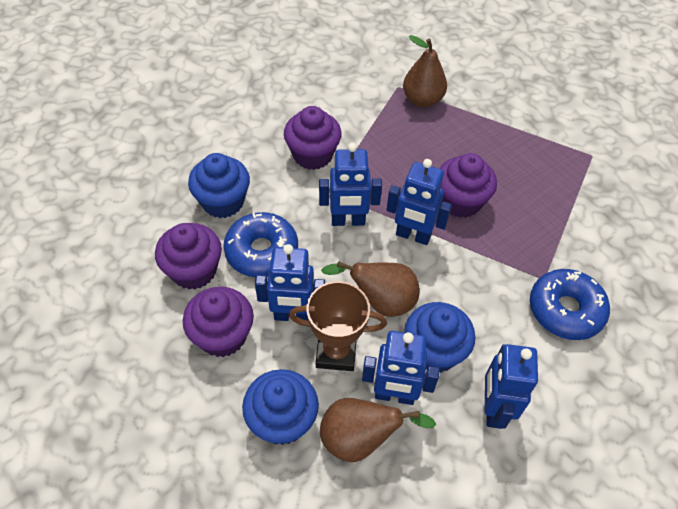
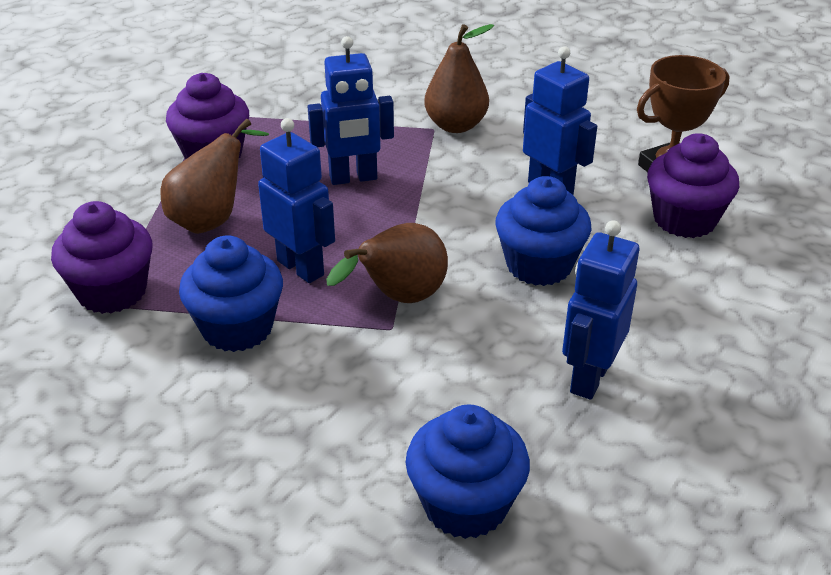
blue donut: [223,212,298,277] [530,269,610,340] = 2 -> none = 0
blue robot: [255,244,325,321] [319,143,382,226] [362,331,440,405] [386,159,452,245] [485,344,538,429] = 5 -> [258,118,335,283] [308,36,394,185] [523,46,597,195] [562,220,639,400] = 4
purple cupcake: [155,223,222,290] [183,287,254,357] [284,106,342,170] [440,153,497,218] = 4 -> [51,201,153,314] [166,73,249,160] [647,133,739,238] = 3

